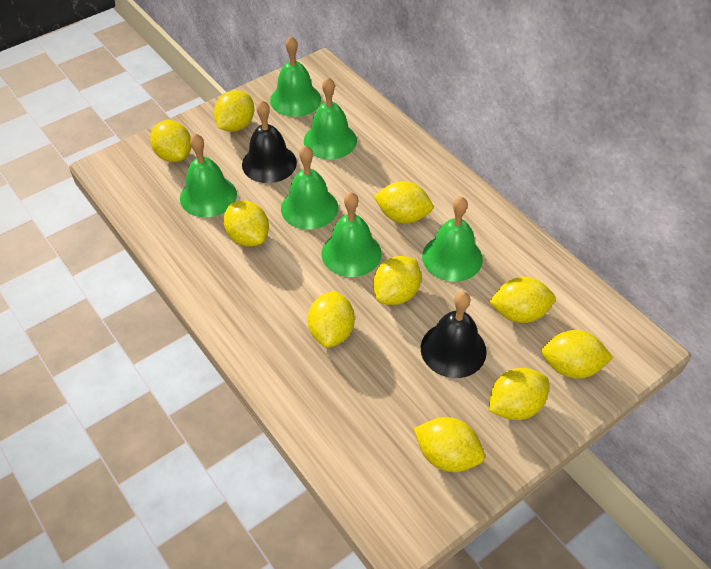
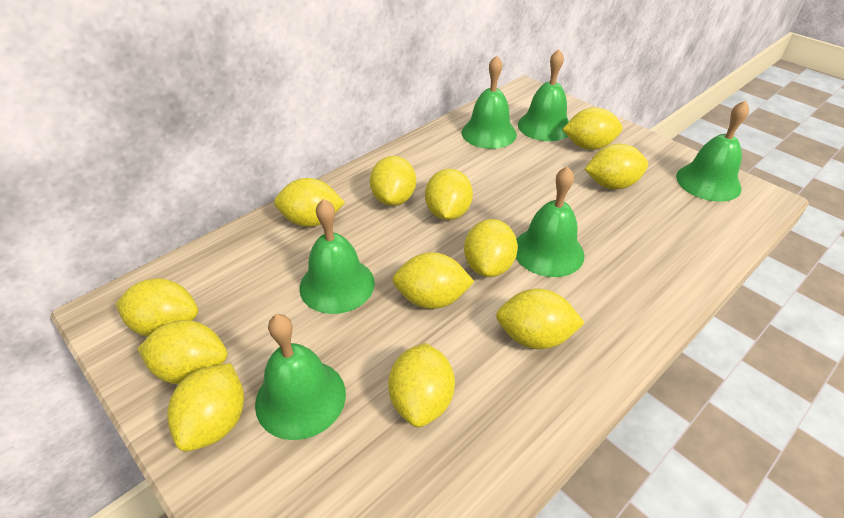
black bell: [242,100,297,183] [421,292,487,378] = 2 -> none = 0
yellow lemon: [150,120,191,162] [214,90,254,132] [223,201,269,247] [307,291,355,348] [373,256,421,305] [374,181,433,224] [413,417,485,472] [489,277,555,323] [489,368,549,420] [542,330,613,379] = 10 -> [115,278,198,337] [137,320,227,384] [167,363,244,452] [274,178,345,227] [370,156,416,206] [388,343,455,427] [392,252,475,309] [425,169,473,220] [464,219,518,277] [496,289,585,349] [562,107,622,150] [585,144,648,189] = 12

